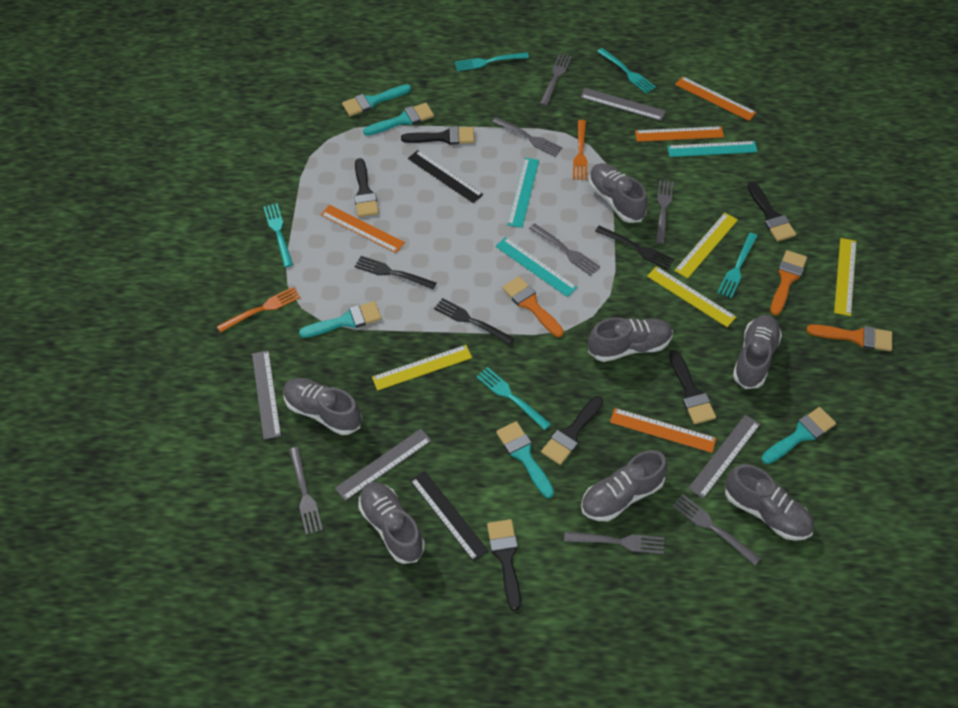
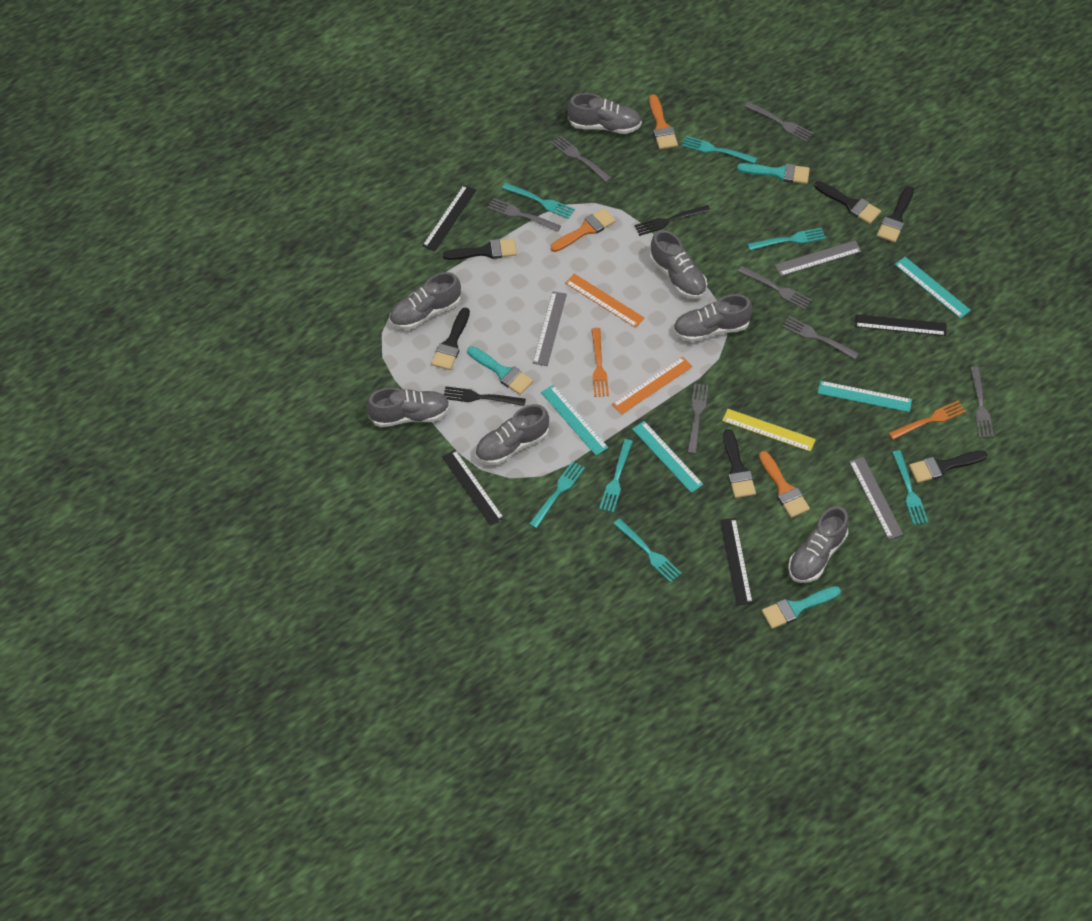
black fork: [355,256,437,289] [434,298,514,345] [595,226,674,270] = 3 -> [444,386,526,406] [635,205,710,236] = 2
black ruler: [408,150,483,203] [410,471,488,562] = 2 -> [422,185,476,251] [442,450,504,526] [720,518,753,605] [855,314,947,336] = 4
grey ruler: [252,350,281,440] [335,429,432,501] [580,88,666,121] [688,415,760,499] = 4 -> [533,291,567,366] [775,240,862,276] [849,457,903,539] = 3
orange ruler: [321,205,405,253] [610,408,716,453] [635,126,724,142] [675,76,756,121] = 4 -> [565,274,645,328] [612,357,693,415] = 2
turquoise brush: [299,301,382,338] [342,84,411,116] [363,103,434,136] [496,421,554,498] [761,407,836,464] = 5 -> [467,346,533,395] [737,163,810,184] [762,586,841,629] = 3
turquoise fork: [264,203,293,267] [455,52,529,71] [476,367,551,430] [597,48,656,94] [717,233,758,298] = 5 -> [502,183,575,219] [529,461,585,528] [599,439,633,513] [613,518,682,583] [682,136,757,164] [747,228,826,250] [892,450,928,525] = 7
turquoise ruler: [495,237,578,297] [507,158,539,228] [667,141,758,157] = 3 -> [541,385,609,456] [632,421,704,493] [818,381,912,412] [895,257,971,319] = 4
yellow ruler: [372,345,472,391] [647,266,736,327] [674,213,738,278] [834,238,856,316] = 4 -> [722,409,816,452] = 1

